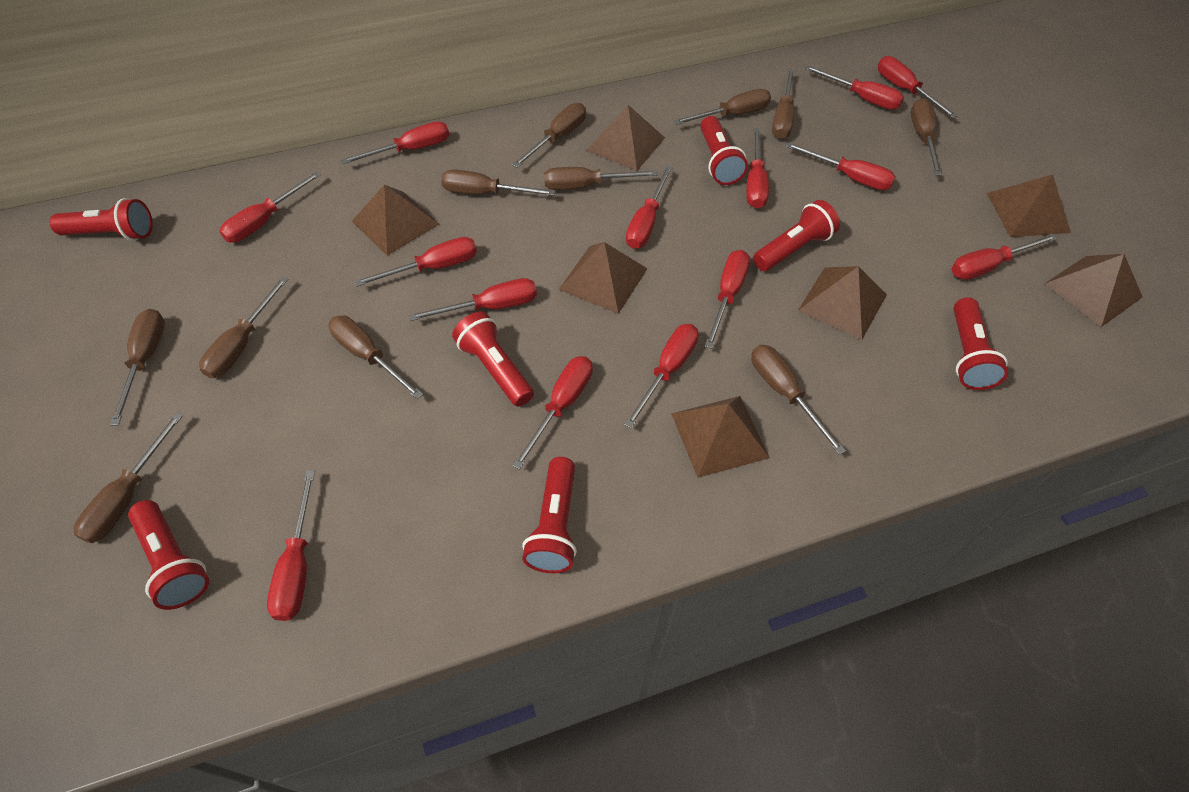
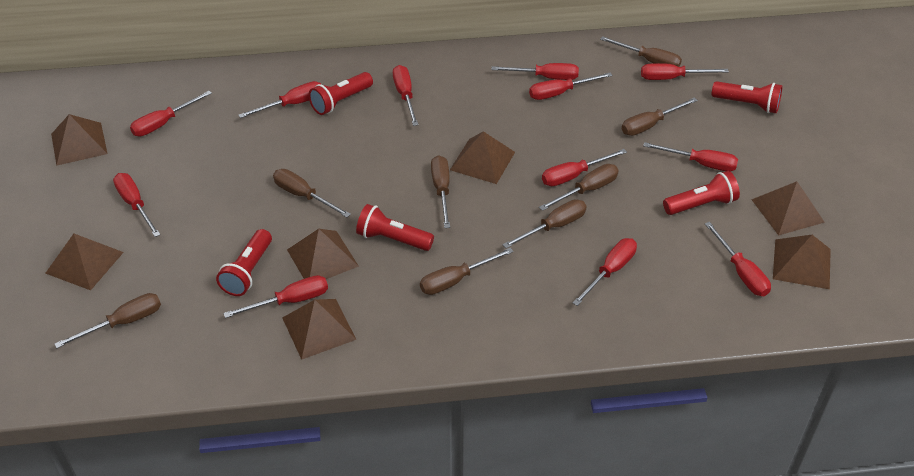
brown screwdriver: [74,412,183,543] [110,309,165,426] [199,276,288,378] [328,315,423,399] [441,169,555,196] [512,103,586,168] [544,167,658,190] [673,89,771,125] [751,345,846,455] [772,69,795,139] [911,98,942,176] = 11 -> [54,293,161,348] [273,169,351,217] [420,248,514,295] [431,155,450,228] [502,199,586,248] [539,164,619,211] [600,36,682,67] [622,97,698,136] = 8
red flashlight: [50,198,153,241] [128,500,209,610] [452,311,534,407] [522,457,577,573] [700,116,748,185] [753,200,840,271] [953,297,1008,390] = 7 -> [216,229,272,296] [309,72,373,115] [356,204,434,251] [663,171,740,215] [712,81,782,113] = 5
red screwdriver: [219,171,321,243] [267,470,315,621] [341,121,449,164] [354,237,477,287] [409,278,537,321] [512,356,593,469] [624,324,699,428] [626,166,673,249] [705,250,750,349] [746,128,769,209] [785,142,896,190] [804,65,904,110] [878,56,958,118] [951,234,1058,280] = 14 -> [113,173,160,237] [130,91,212,136] [224,275,328,318] [238,81,321,118] [393,65,418,126] [491,63,579,80] [529,72,613,100] [542,149,627,186] [572,238,637,306] [641,63,729,80] [643,142,738,172] [705,222,771,296] = 12

